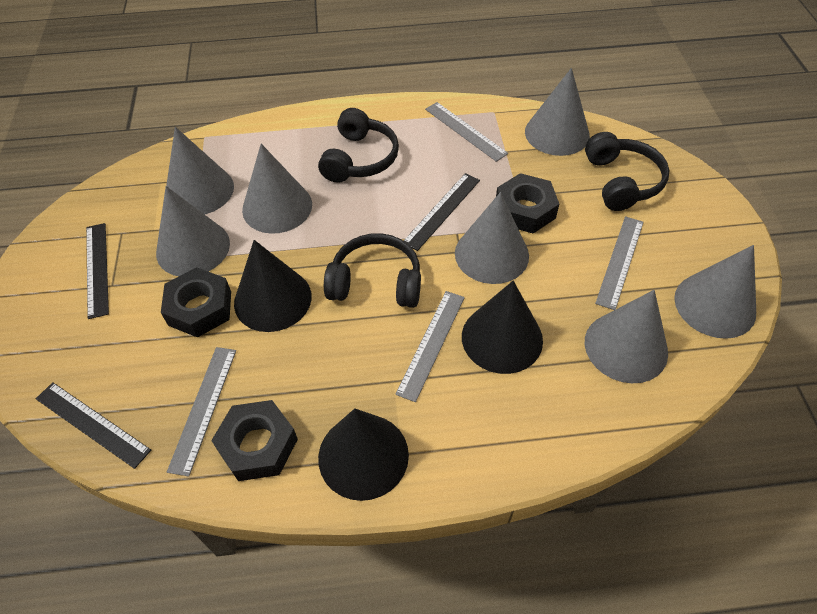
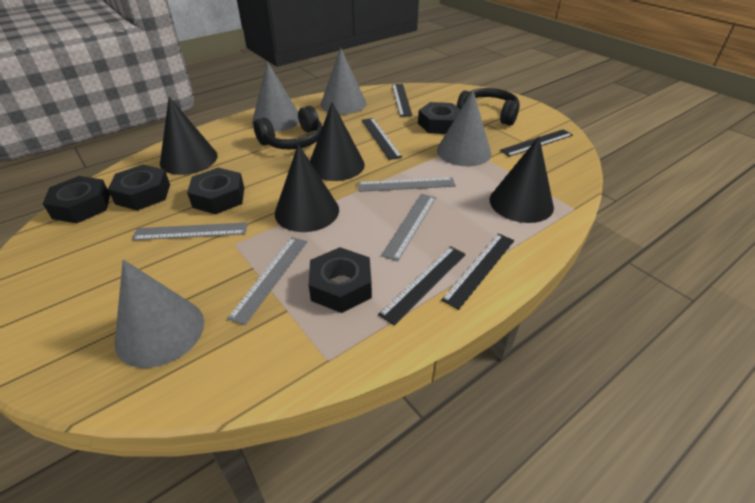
black cone: [234,240,312,332] [318,408,409,501] [462,281,543,374] = 3 -> [160,97,218,175] [275,144,339,232] [310,102,365,181] [490,136,554,223] = 4
black headphones: [318,108,399,183] [324,233,421,308] [585,132,669,211] = 3 -> [253,106,322,149] [457,88,520,126] = 2
black nut: [161,267,231,338] [211,400,298,481] [496,173,559,233] = 3 -> [43,176,110,223] [108,165,170,211] [187,168,244,214] [309,247,372,313] [418,102,461,134] = 5
black ruler: [36,382,151,469] [86,223,109,319] [404,173,480,251] = 3 -> [362,118,402,160] [378,246,466,326] [392,84,412,117] [441,233,514,310] [500,129,573,157] = 5
grey cone: [156,186,230,276] [166,127,234,214] [242,144,312,234] [455,192,529,284] [525,68,590,156] [585,290,668,383] [674,245,756,339] = 7 -> [115,259,204,368] [252,62,299,132] [321,48,367,114] [437,90,491,166] = 4

